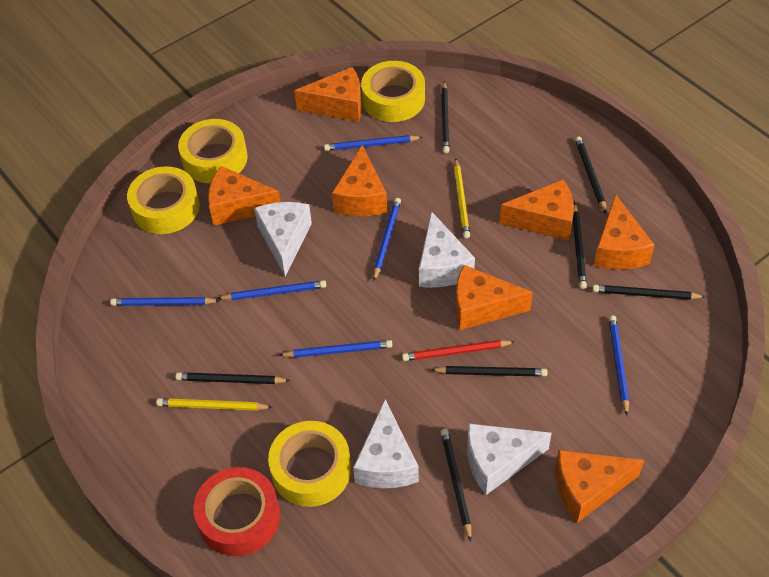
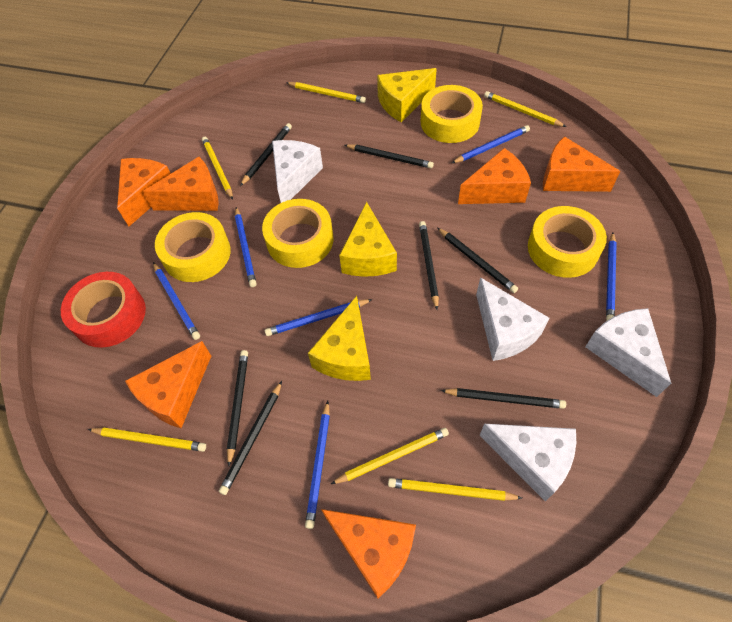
orange cheese: [208,166,281,225] [294,67,362,122] [332,145,387,216] [456,265,533,330] [499,180,574,241] [555,450,644,523] [594,194,655,270] = 7 -> [117,158,171,226] [125,341,211,428] [143,157,219,211] [321,509,416,598] [458,148,531,204] [543,136,620,192] = 6
red pencil: [402,340,515,361] = 1 -> none = 0
yellow cheese: none = 0 -> [308,296,371,381] [339,202,397,277] [377,68,437,122] = 3
yellow pencil: [156,398,272,411] [454,159,470,239] = 2 -> [88,428,206,452] [202,137,233,200] [287,82,366,103] [331,428,449,484] [388,478,522,501] [484,91,566,127] = 6

